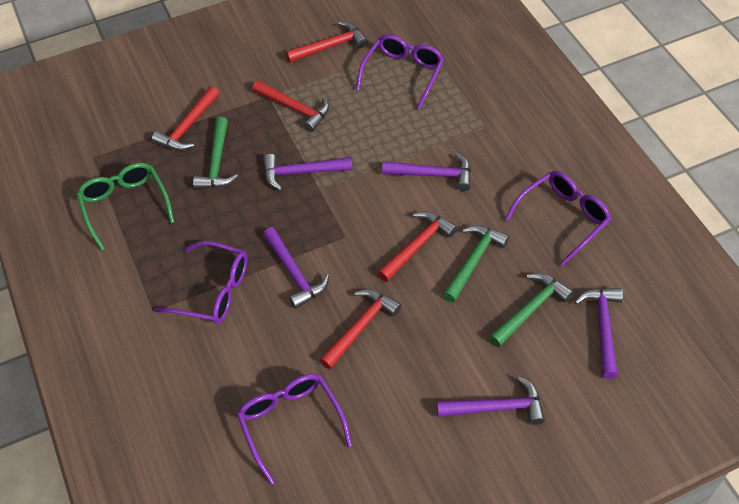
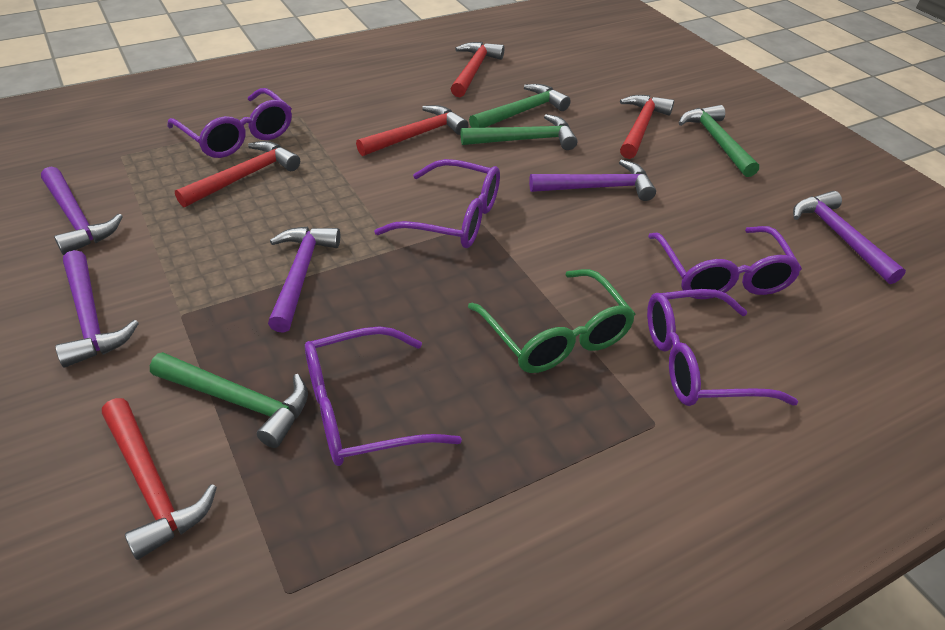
green hammer: [193,117,238,189] [442,225,509,302] [489,273,573,347] = 3 -> [150,352,308,448] [461,114,578,150] [469,84,571,128] [679,105,759,177] = 4
purple glasses: [154,241,248,324] [237,374,352,485] [356,34,444,110] [505,171,611,266] = 4 -> [167,88,292,158] [305,326,462,466] [374,159,500,248] [647,289,798,406] [648,226,802,299] = 5

